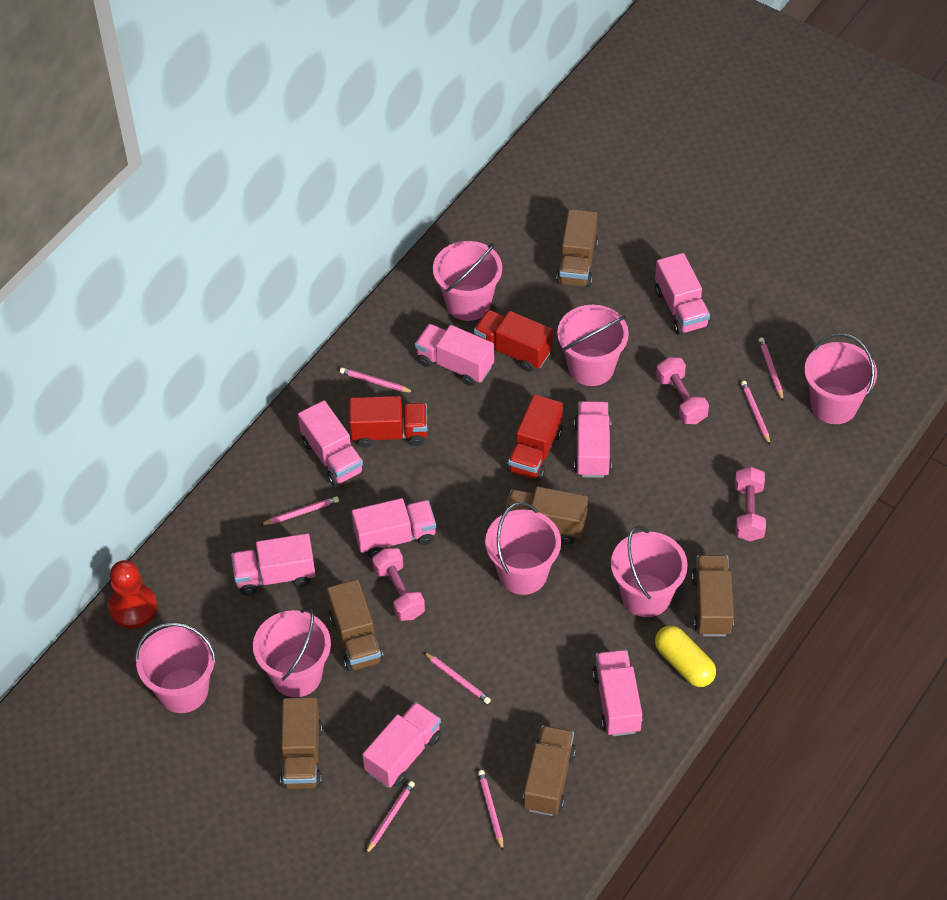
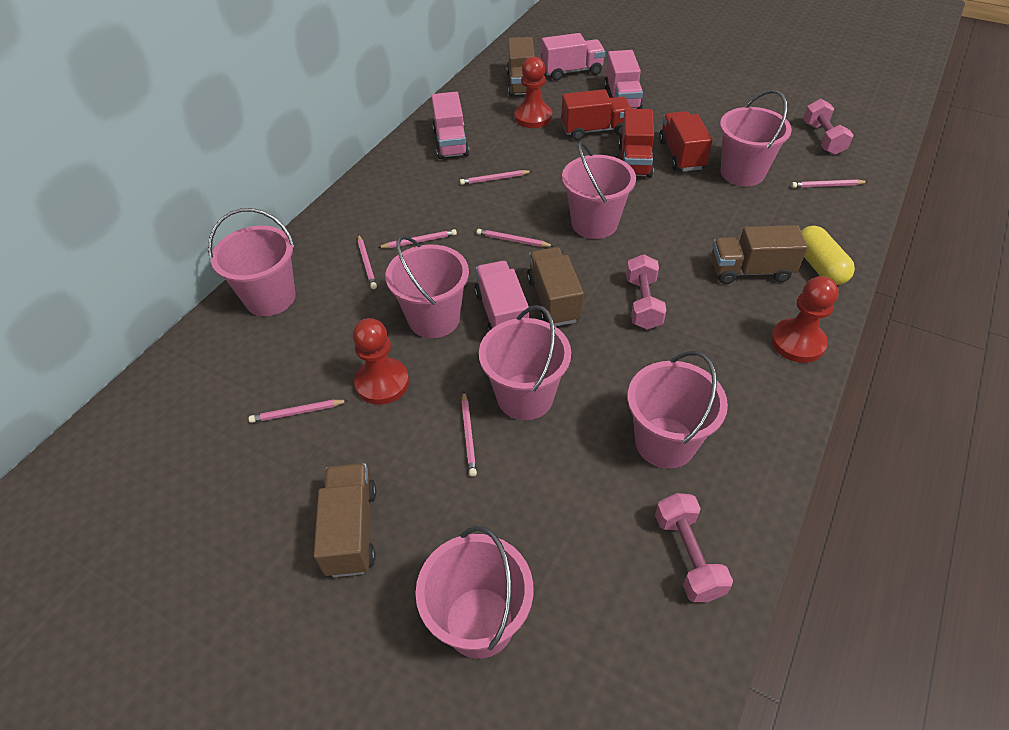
brown truck: [280,697,323,789] [327,579,384,671] [505,487,588,544] [523,725,576,816] [556,209,598,288] [692,555,734,636] = 6 -> [314,463,377,577] [507,37,535,97] [527,247,584,326] [711,225,808,284] = 4
pink truck: [231,533,315,595] [298,400,364,486] [352,498,436,558] [362,702,441,788] [415,324,494,386] [574,401,612,478] [592,650,642,736] [655,253,710,335] = 8 -> [432,92,469,159] [474,261,529,332] [541,33,605,80] [604,50,643,109] = 4
red pawn: [109,560,157,629] = 1 -> [353,318,409,405] [514,57,552,128] [771,276,839,363] = 3

